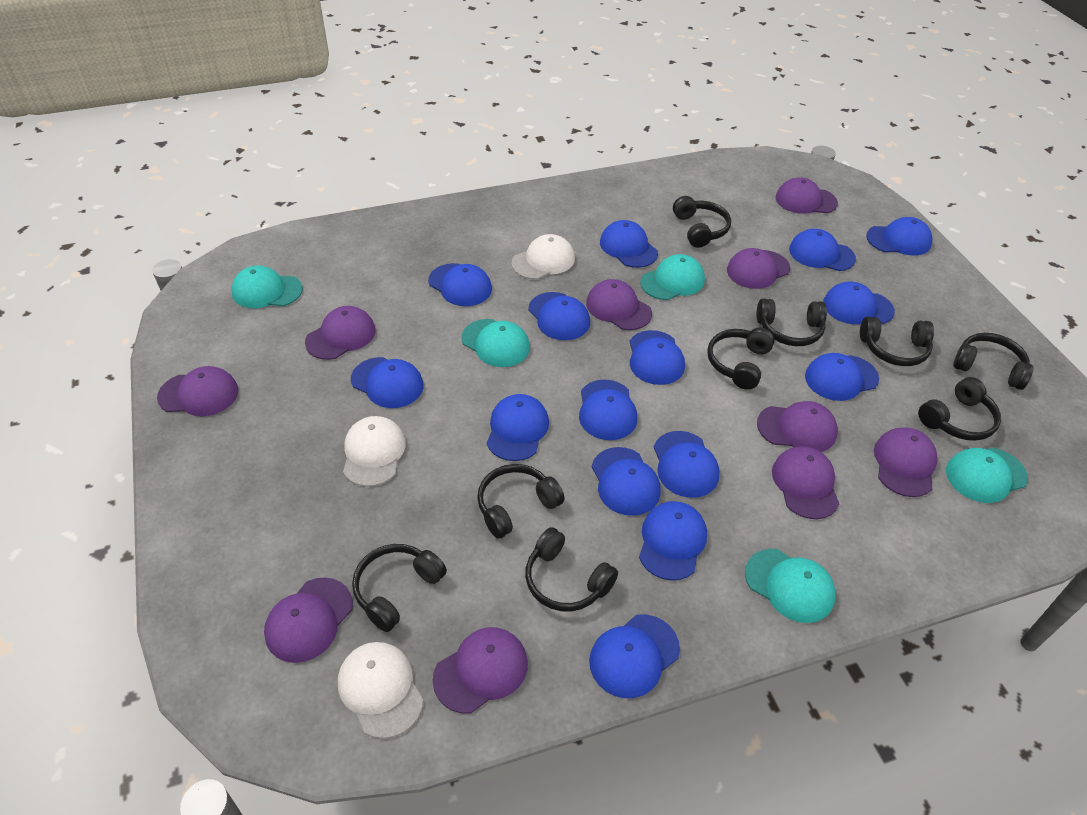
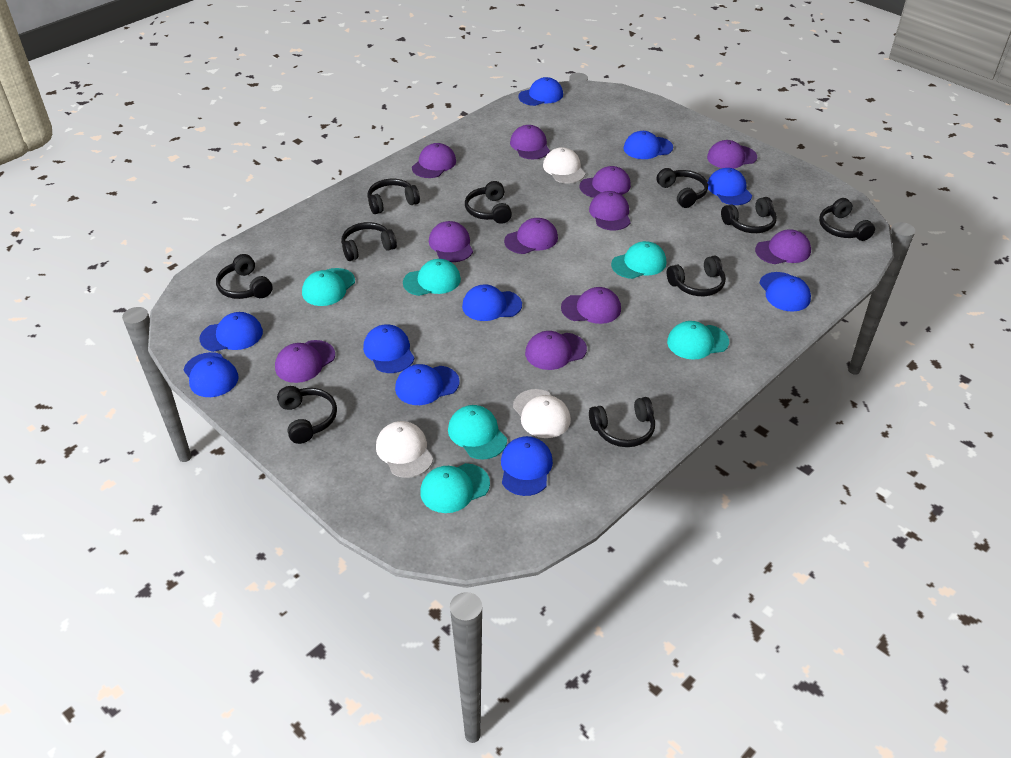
black headphones: [352,544,447,632] [477,464,564,538] [525,527,618,611] [673,196,731,248] [707,327,775,390] [756,299,827,346] [860,316,934,366] [918,377,1001,441] [953,333,1033,390] = 9 -> [216,254,273,299] [277,386,337,444] [341,222,397,261] [367,179,420,214] [465,181,512,224] [589,397,655,447] [656,168,708,208] [667,256,726,296] [721,197,777,233] [819,198,875,241] = 10
blue cap: [351,357,424,408] [428,263,492,306] [487,394,549,461] [528,292,590,340] [579,379,637,440] [589,614,680,698] [592,447,661,516] [600,220,658,268] [629,330,685,385] [639,501,707,580] [654,431,719,498] [789,229,856,271] [805,353,879,401] [823,281,895,324] [866,217,932,256] = 15 -> [183,352,239,397] [199,312,263,352] [363,324,415,373] [395,364,460,405] [462,284,522,321] [501,436,553,496] [518,77,563,106] [623,131,673,159] [708,168,752,205] [759,272,811,312] = 10
purple cap: [157,366,238,416] [264,577,353,663] [305,306,375,360] [432,627,528,713] [586,279,652,330] [727,248,790,289] [757,401,838,452] [772,446,839,519] [775,177,838,214] [874,428,938,497] = 10 -> [275,340,335,383] [412,143,456,178] [429,221,473,262] [504,218,558,254] [510,125,550,159] [525,331,587,370] [561,287,621,324] [580,166,631,198] [589,191,631,230] [707,140,757,169] [755,229,811,264] = 11
turquoise cap: [231,265,303,308] [461,319,530,367] [640,254,705,300] [745,549,836,623] [946,448,1028,503] = 5 -> [302,268,355,306] [403,259,461,296] [420,463,490,513] [448,405,507,460] [611,241,666,279] [667,321,729,360] = 6

